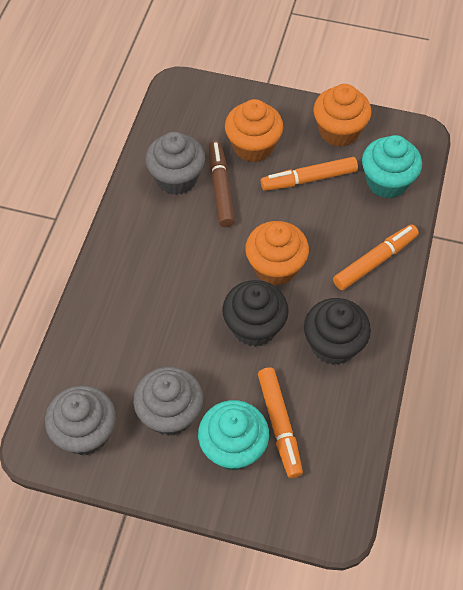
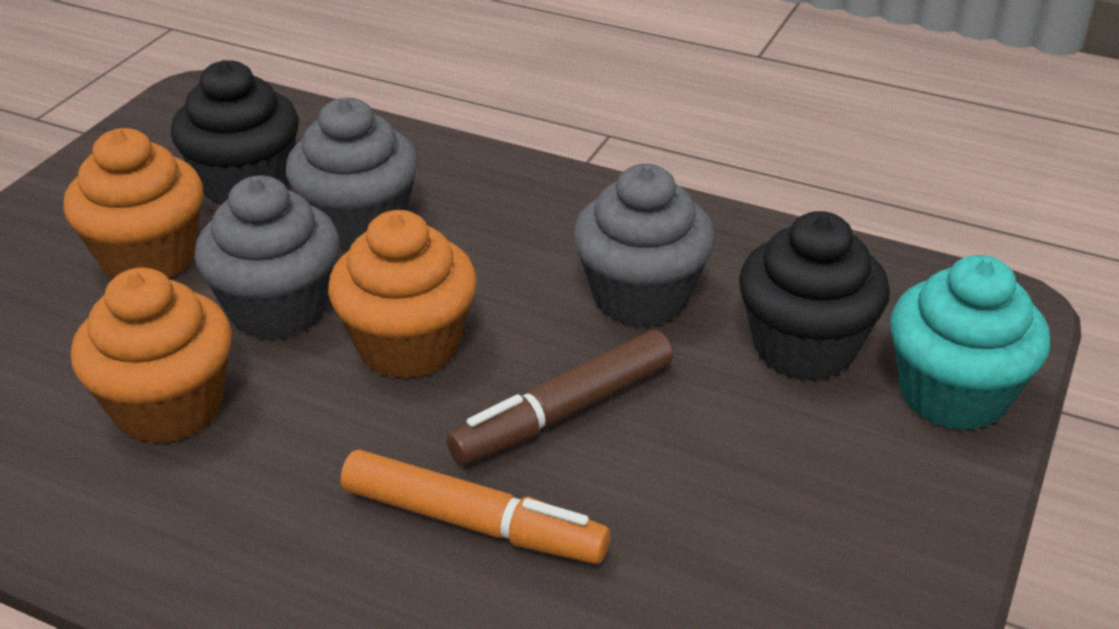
orange marker: [258,367,303,478] [261,157,358,191] [333,224,419,290] = 3 -> [341,450,611,564] = 1
turquoise cupcake: [198,400,269,470] [362,135,422,198] = 2 -> [890,255,1050,431] = 1

